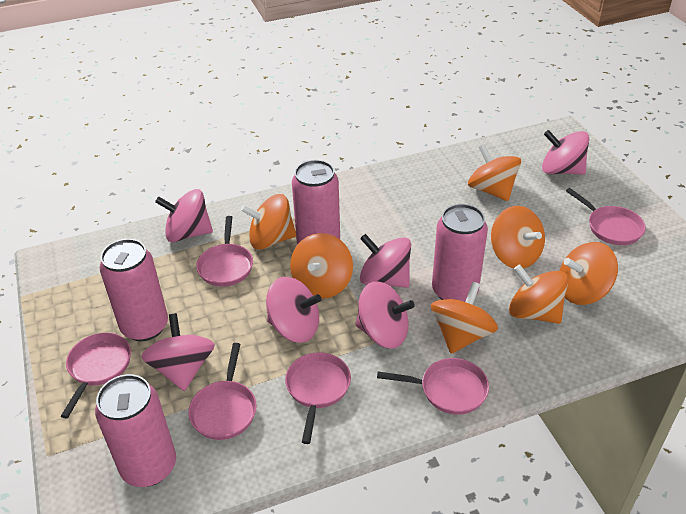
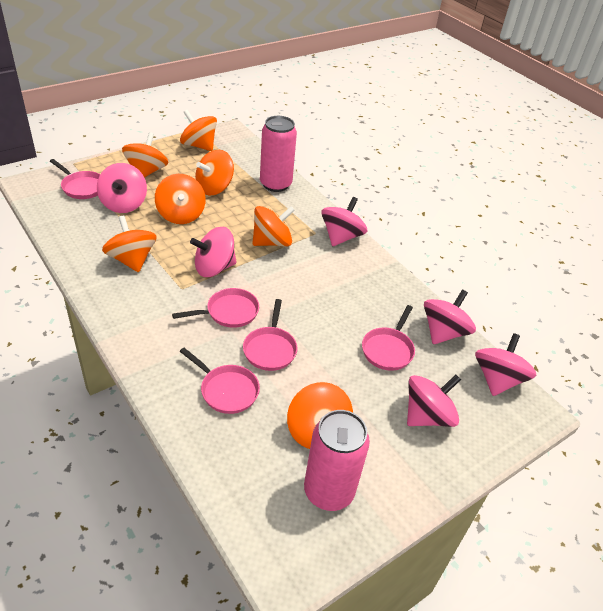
pink can: [95,374,176,487] [99,239,168,341] [292,160,340,244] [432,204,488,302] = 4 -> [260,116,297,192] [304,410,370,511] = 2
pink pan: [61,333,131,419] [188,343,257,440] [196,216,253,287] [285,352,351,444] [377,358,489,415] [566,188,646,245] = 6 -> [50,159,100,199] [172,288,259,328] [179,348,260,414] [243,299,297,371] [362,305,415,371] = 5

